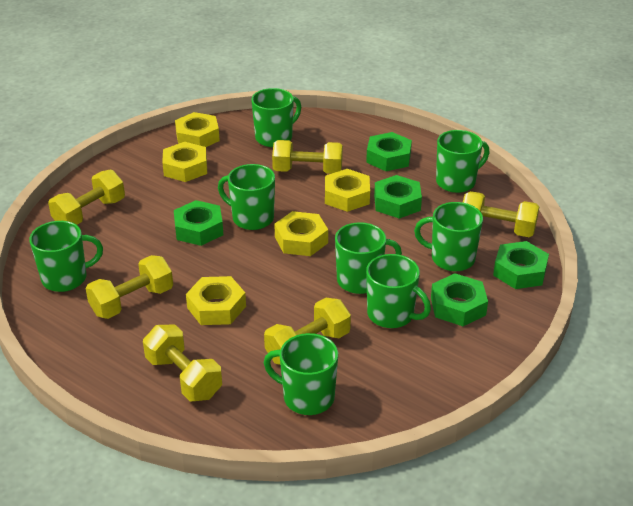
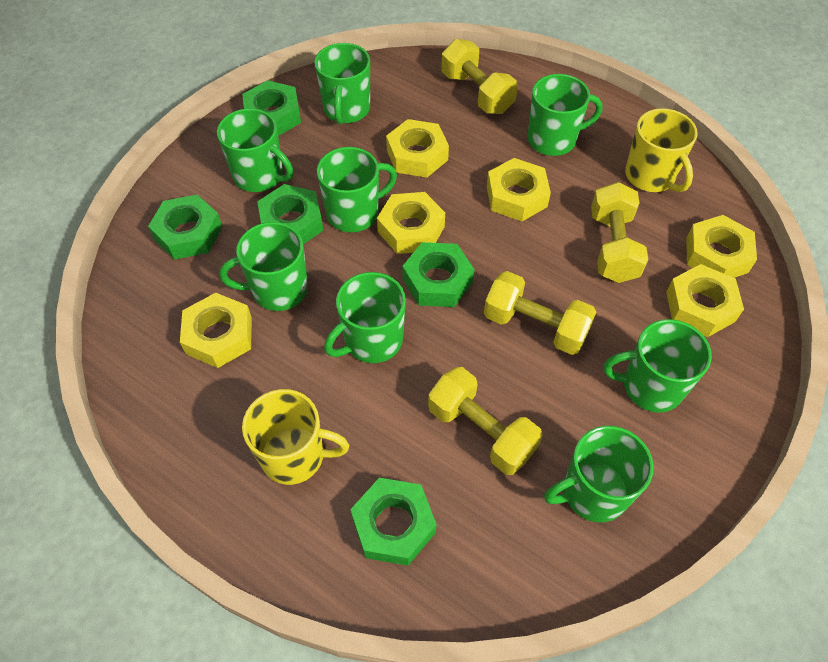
yellow dumbbell: [48,170,125,225] [86,255,173,319] [143,324,222,401] [264,298,351,365] [272,140,343,174] [463,191,540,237] = 6 -> [428,367,543,475] [441,39,518,114] [484,271,596,355] [591,182,648,283] = 4
yellow mug: none = 0 -> [242,389,349,485] [625,108,698,192] = 2
yellow nut: [162,142,207,182] [175,112,220,147] [186,276,246,325] [274,211,328,256] [325,169,370,212] = 5 -> [180,293,252,368] [377,192,445,254] [386,119,449,178] [487,158,551,222] [666,264,744,337] [686,215,757,278] = 6

